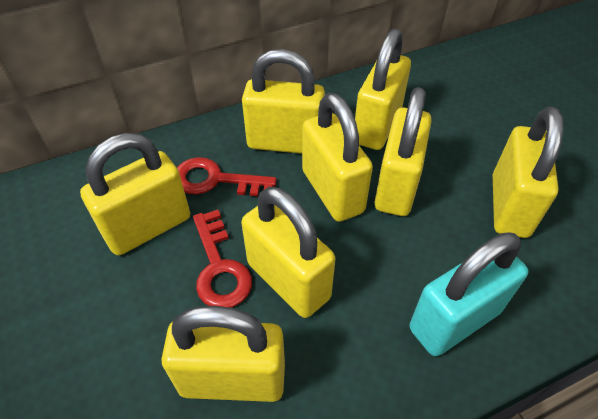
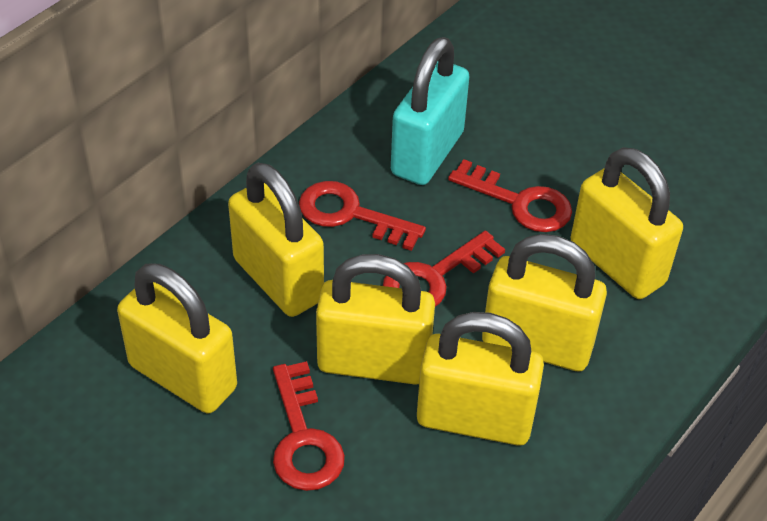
red key: [177,157,277,196] [193,210,252,308] = 2 -> [273,361,345,491] [299,181,426,251] [383,231,505,307] [448,159,572,232] = 4
yellow padlock: [80,133,190,255] [161,306,285,402] [241,187,336,318] [242,49,325,154] [302,93,373,222] [355,29,411,150] [375,87,432,216] [493,107,564,238] = 8 -> [117,264,237,413] [228,163,324,317] [316,254,435,385] [417,312,544,446] [482,234,607,371] [571,147,683,299] = 6

